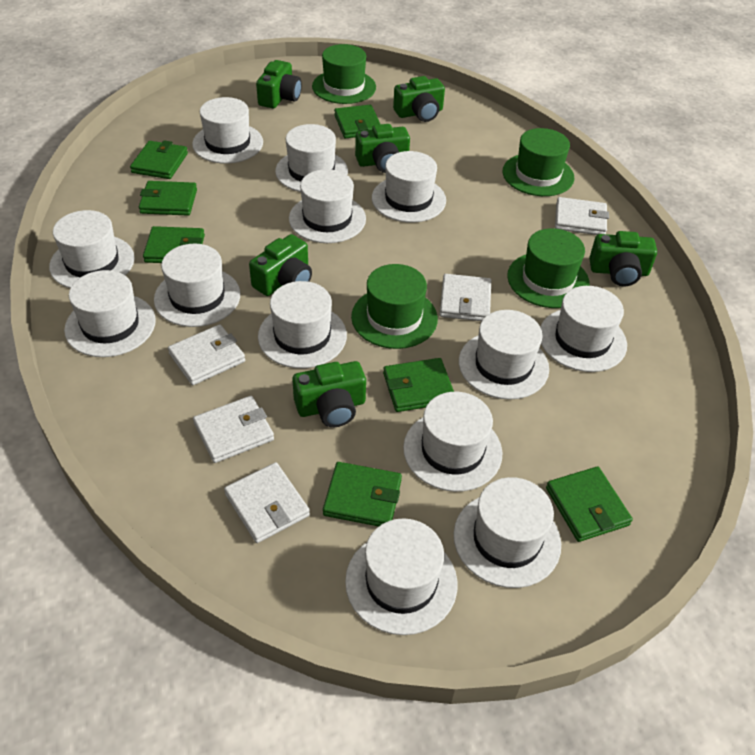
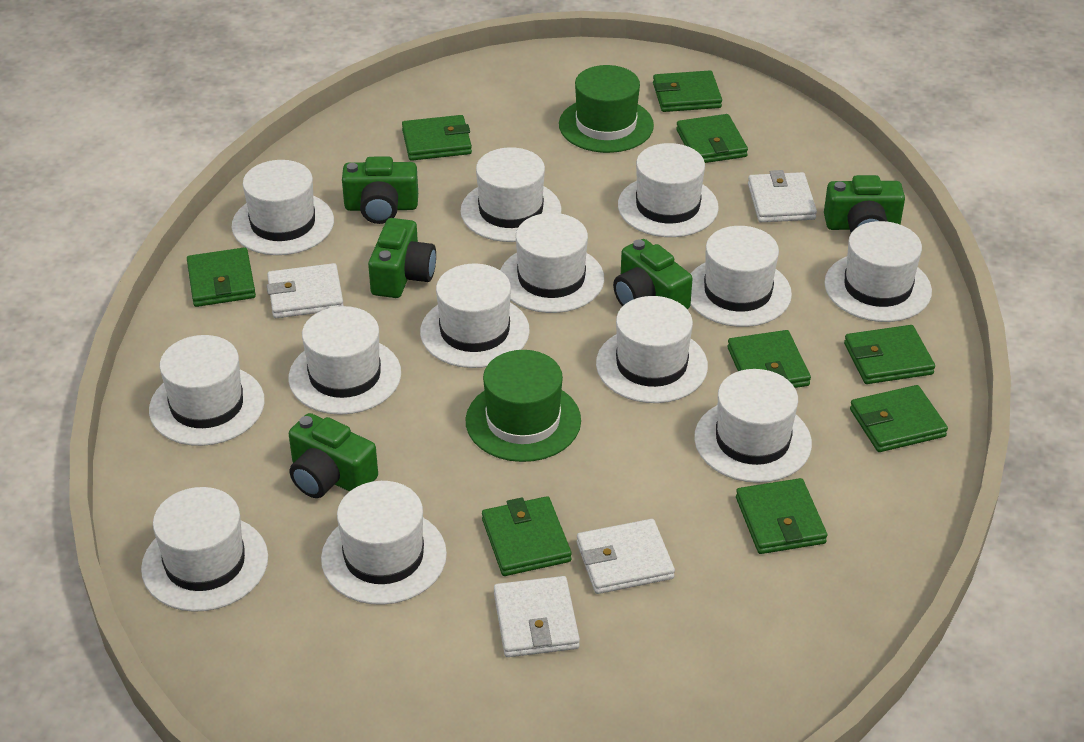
green camera: [249,234,312,296] [256,60,302,108] [292,361,366,427] [355,124,410,173] [393,76,445,122] [589,231,657,286] = 6 -> [289,413,378,498] [342,156,418,224] [368,218,436,298] [613,239,692,309] [824,175,905,233] = 5
green hat: [312,44,376,104] [351,264,438,349] [503,128,574,196] [507,228,590,308] = 4 -> [465,350,581,462] [559,65,654,153] = 2
green wallet: [130,140,188,179] [139,181,197,216] [143,226,205,263] [323,462,402,527] [334,105,380,138] [383,358,454,412] [546,467,633,542] = 7 -> [187,247,256,307] [402,115,472,161] [482,496,572,576] [653,70,722,112] [676,114,748,163] [727,330,811,388] [736,478,827,554] [844,325,935,384] [850,385,948,452] = 9
white wallet: [168,324,245,385] [193,396,274,463] [224,462,310,543] [439,274,491,321] [555,197,609,235] = 5 -> [267,263,344,318] [494,576,580,657] [577,519,675,594] [748,170,817,222] = 4

